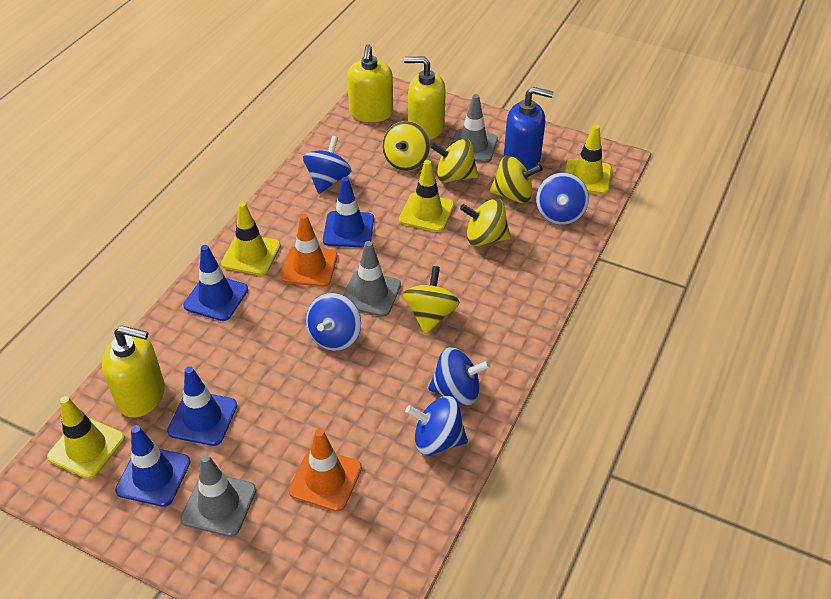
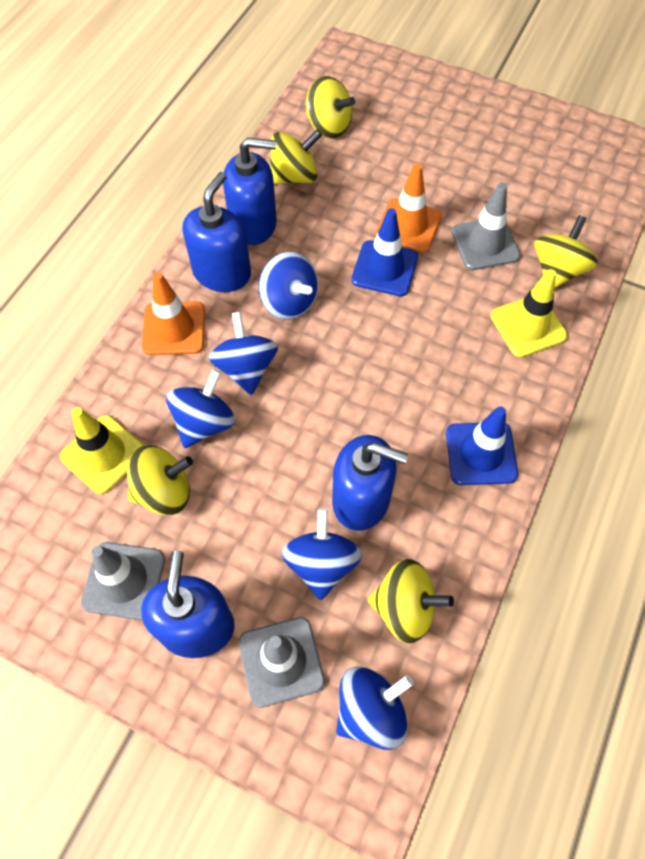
blue soap dispenser: [504,87,554,170] = 1 -> [141,551,234,658] [182,172,251,292] [223,138,277,245] [332,435,408,531] = 4
blue traffic cone: [115,425,190,507] [167,366,237,446] [183,245,248,321] [323,177,374,248] = 4 -> [351,208,418,296] [446,406,518,485] = 2
yellow soap dispenser: [102,325,165,418] [347,44,393,122] [404,56,446,140] = 3 -> none = 0
yellow traffic cone: [47,396,125,479] [221,202,281,275] [399,160,454,232] [565,124,612,194] = 4 -> [60,407,144,494] [490,269,568,358] = 2

